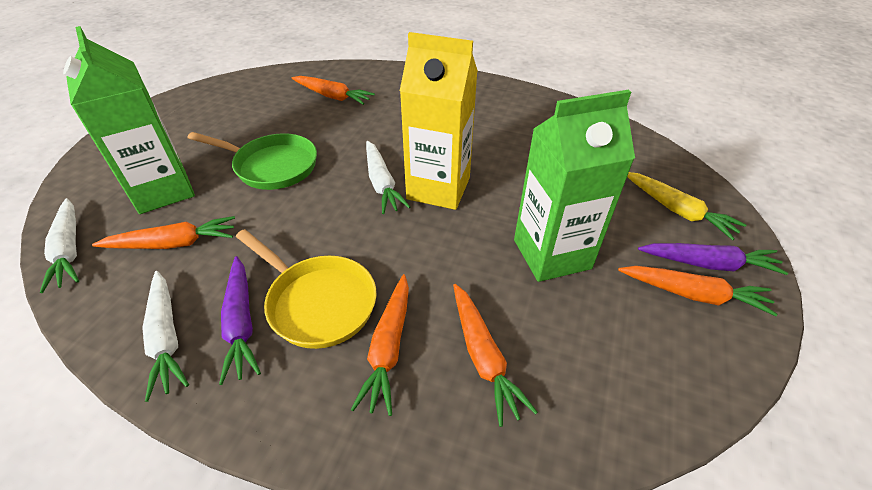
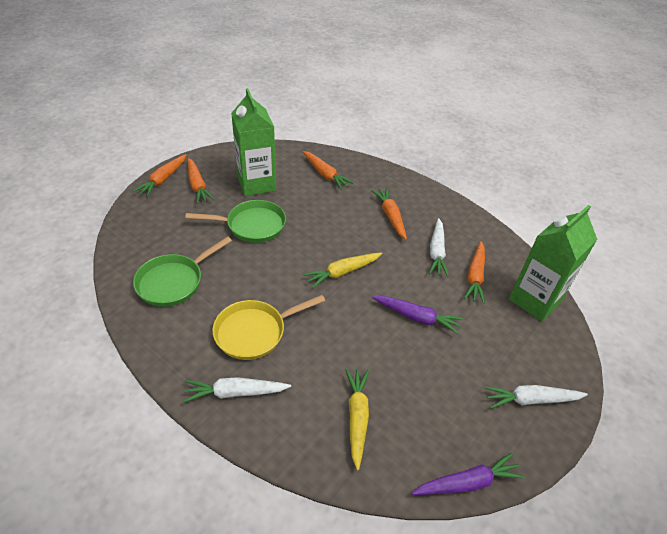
green pan: [187,132,317,190] = 1 -> [133,236,232,307] [185,200,286,243] = 2
yellow carrot: [627,172,746,240] = 1 -> [303,252,382,288] [345,369,369,470] = 2
yellow carton: [400,32,478,210] = 1 -> none = 0

